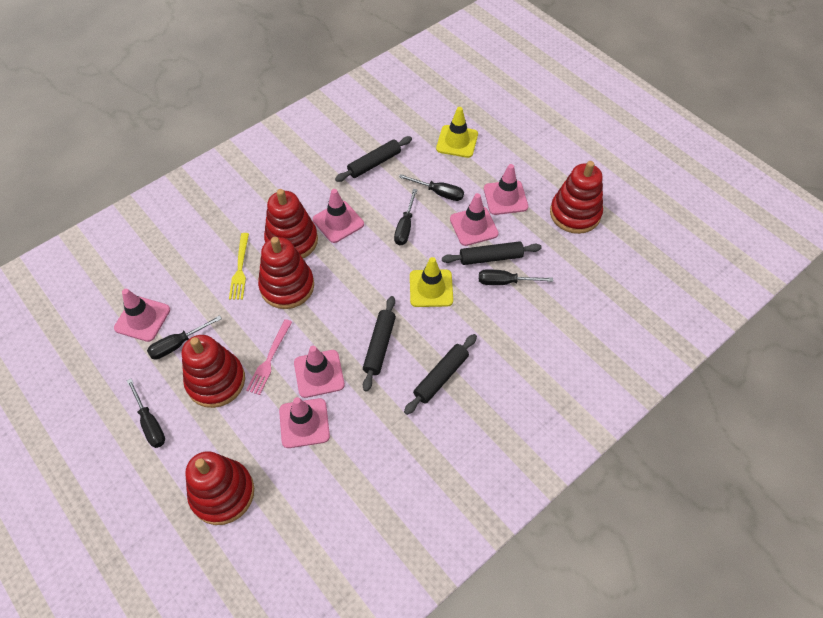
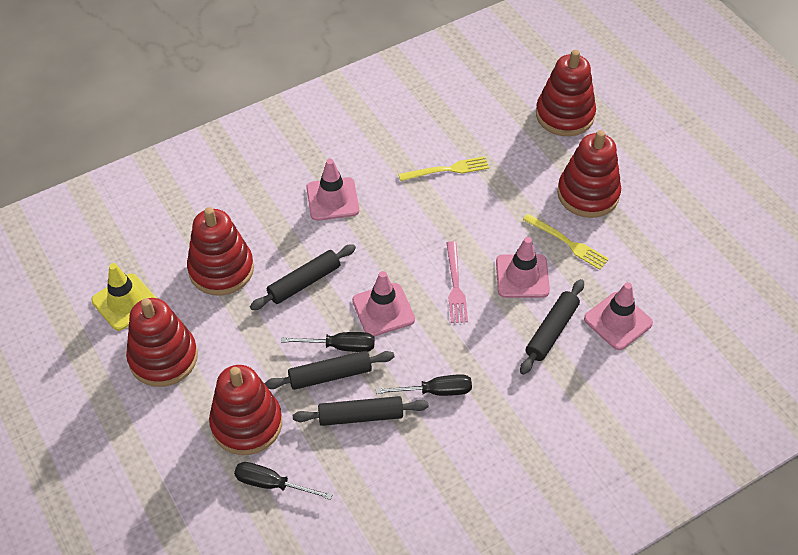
black screwdriver: [127,379,165,448] [147,315,222,359] [394,189,417,246] [399,174,464,201] [479,269,553,285] = 5 -> [234,462,333,500] [281,332,375,352] [376,374,472,396] = 3
pink traffic cone: [114,289,170,342] [279,397,330,448] [294,346,345,398] [313,189,364,243] [450,193,499,246] [484,164,528,215] = 6 -> [306,159,359,221] [352,271,415,337] [496,237,550,298] [584,282,653,350] = 4
yellow fork: [229,233,249,299] = 1 -> [399,156,489,181] [523,214,609,270] = 2
yellow traffic cone: [410,257,453,307] [436,107,478,158] = 2 -> [91,263,156,331] = 1

